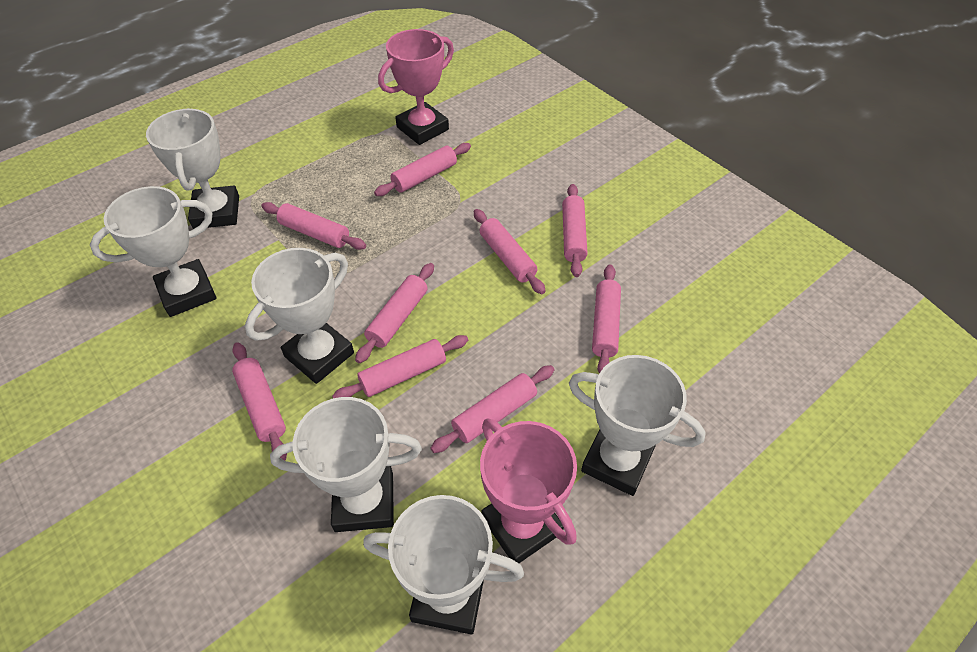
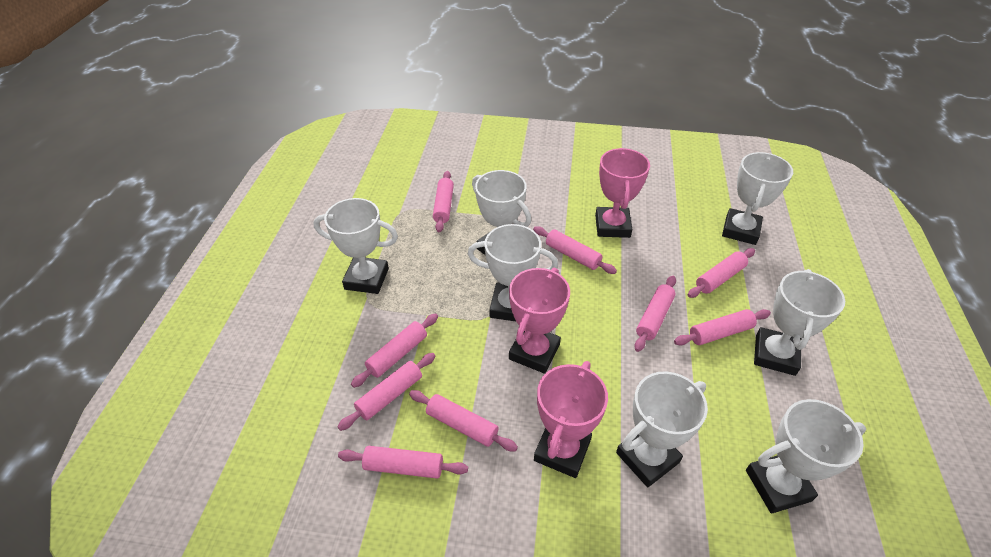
pink trophy: [378,29,454,145] [480,419,577,563] = 2 -> [509,268,570,374] [534,361,608,478] [595,148,650,238] = 3
white trophy: [90,186,217,317] [146,108,239,229] [245,248,354,384] [270,397,422,532] [363,495,524,634] [569,355,706,496] = 6 -> [313,198,398,294] [468,224,558,321] [472,170,531,255] [616,372,708,487] [722,152,793,245] [746,399,866,514] [754,269,845,376] = 7

